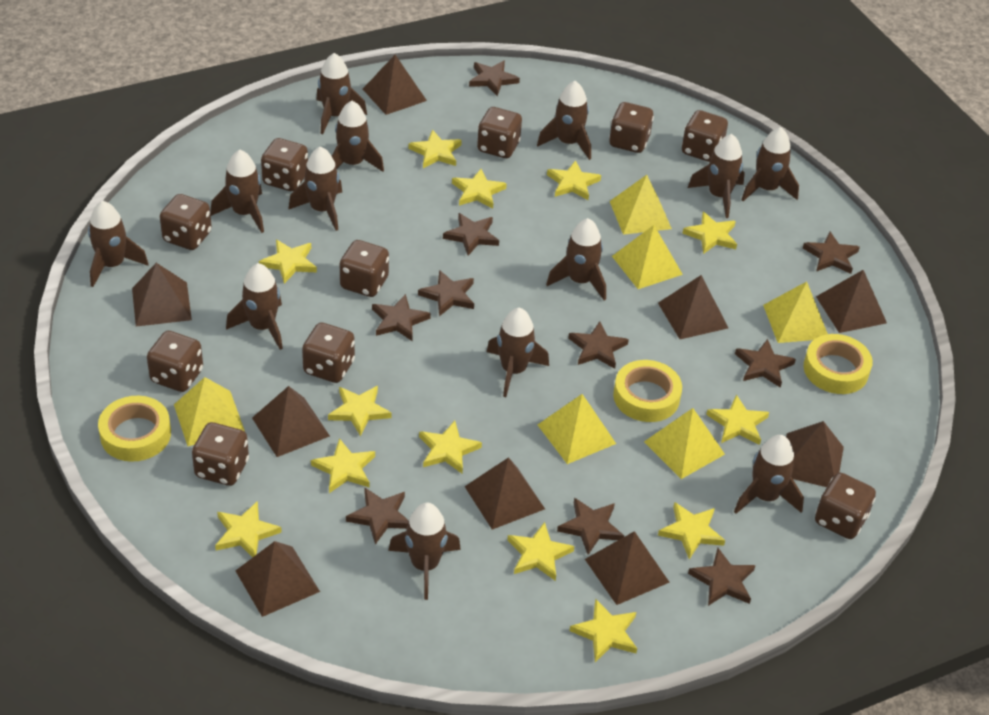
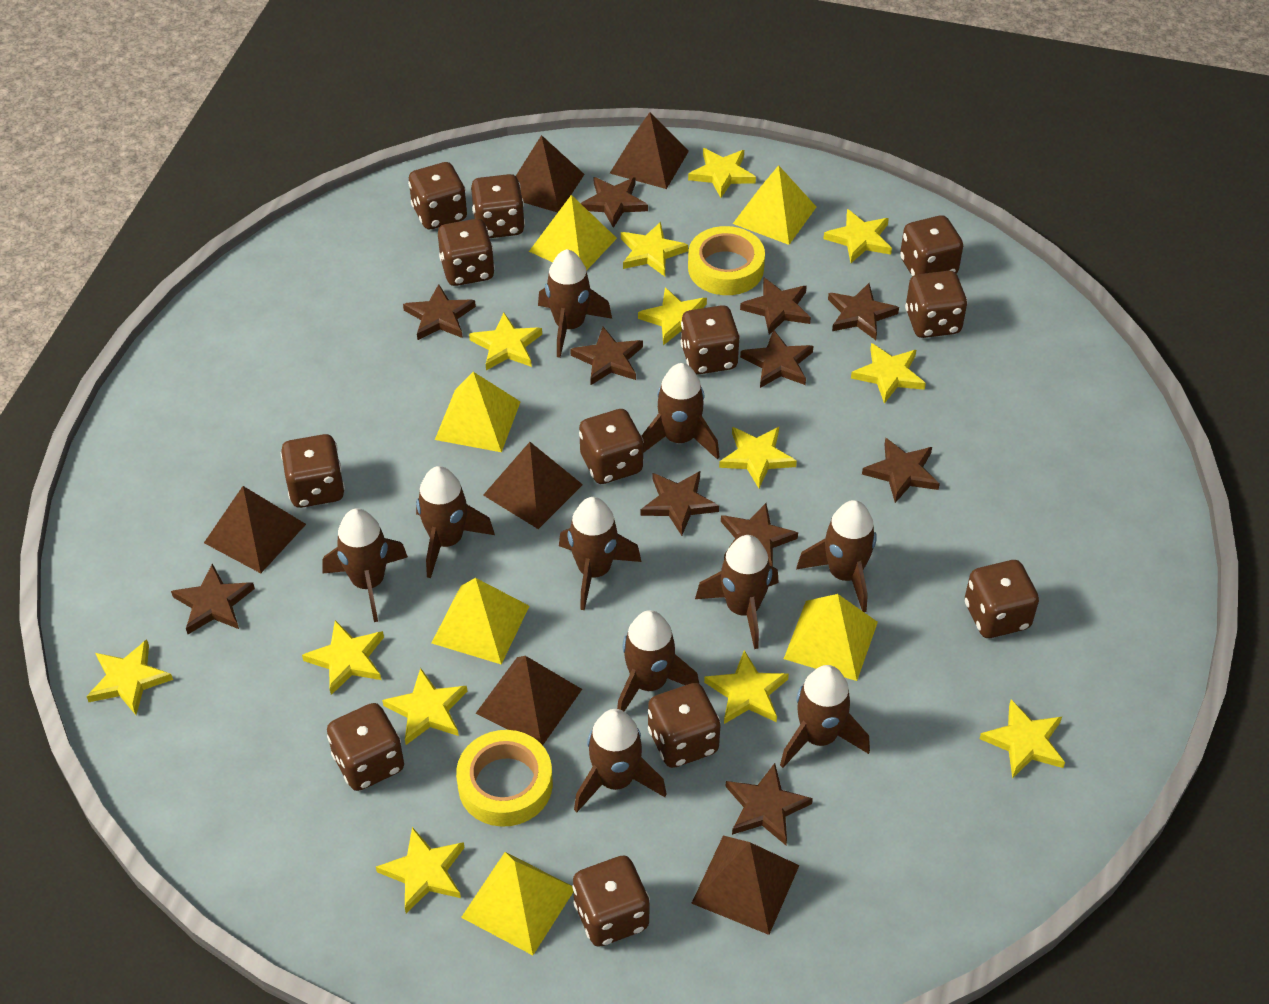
brown dice: [147,331,203,392] [160,194,212,250] [192,422,249,486] [261,138,308,191] [302,323,355,383] [340,240,389,297] [477,107,522,158] [609,102,654,153] [682,110,728,162] [815,473,876,539] = 10 -> [281,434,345,508] [327,703,404,791] [408,162,467,229] [438,219,495,286] [471,174,525,238] [572,855,650,947] [579,409,643,484] [648,683,721,768] [680,305,740,375] [900,215,963,276] [905,271,968,338] [965,560,1039,638] = 12
brown pyramid: [132,263,192,327] [236,541,320,617] [252,386,330,457] [363,55,427,115] [464,457,545,529] [585,531,670,605] [658,275,728,339] [786,421,844,487] [816,270,887,333] = 9 -> [204,486,306,573] [476,656,582,745] [483,442,583,529] [516,135,585,213] [610,112,689,189] [691,835,799,935] = 6
brown rocket: [88,201,149,287] [210,150,264,233] [226,263,283,350] [288,146,342,231] [316,53,367,134] [332,101,384,172] [388,503,461,600] [486,308,549,397] [537,81,591,160] [546,218,606,301] [688,134,745,218] [734,435,804,514] [741,127,799,201] = 13 -> [322,508,408,622] [416,466,495,578] [538,249,612,358] [559,497,642,610] [574,709,667,812] [617,610,699,711] [642,363,719,460] [695,535,779,649] [780,665,870,768] [796,500,877,612] = 10
brown star: [346,487,409,544] [372,294,431,341] [418,270,474,316] [443,213,499,256] [469,61,520,96] [557,498,624,555] [568,321,629,369] [688,548,756,606] [735,339,796,388] [803,232,860,274] = 10 -> [171,564,255,634] [403,284,476,340] [570,327,643,385] [581,177,648,228] [641,471,719,536] [721,503,798,567] [725,763,813,845] [740,278,811,335] [740,329,814,388] [828,283,899,340] [862,438,940,503] = 11
yellow tape: [98,396,171,462] [613,360,682,422] [804,334,873,394] = 3 -> [456,730,553,827] [688,226,765,295] = 2

